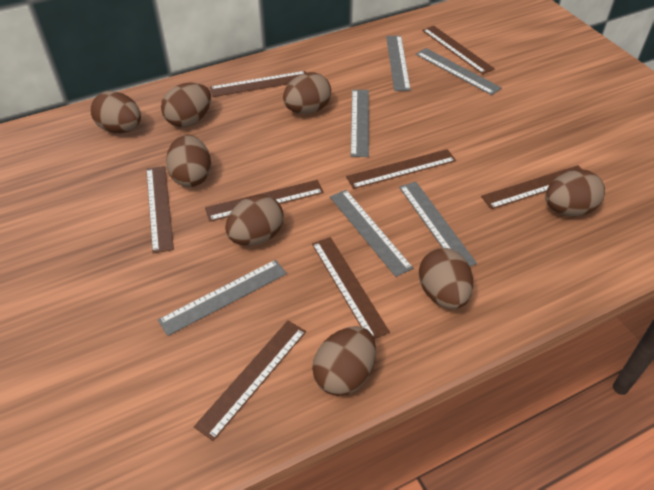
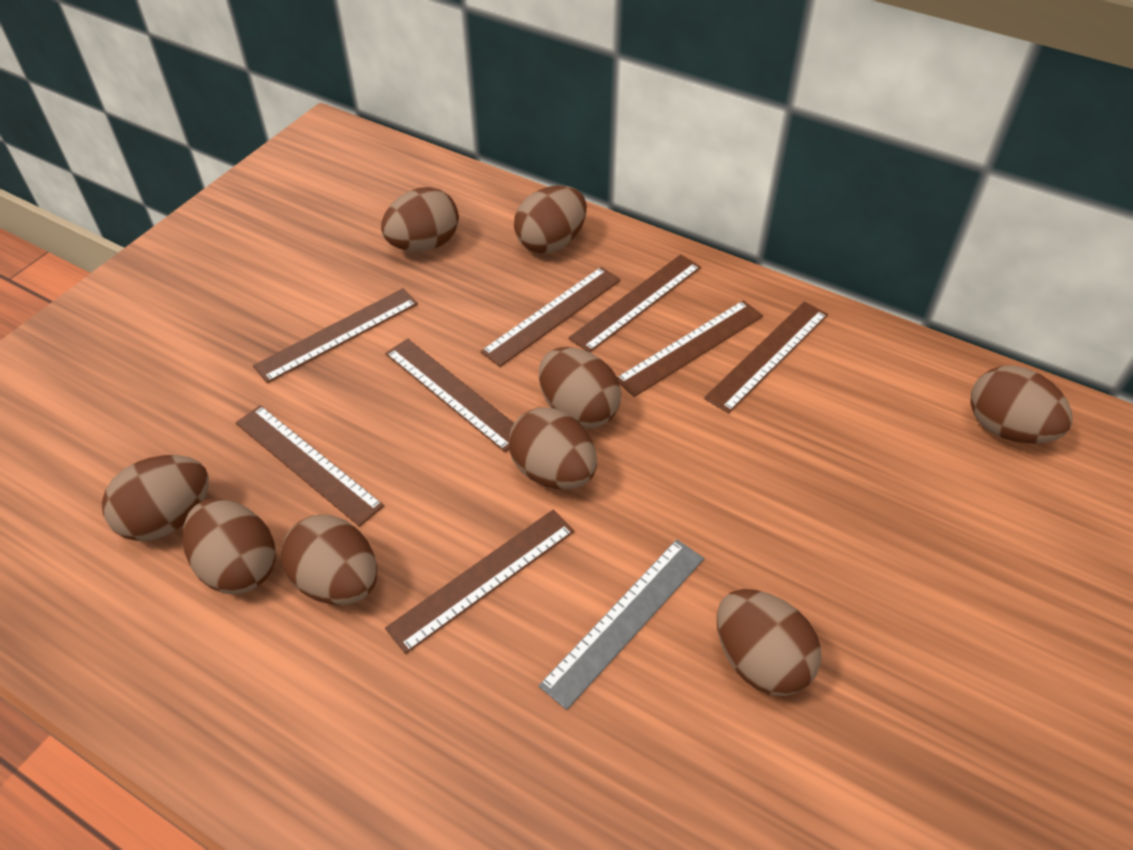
brown egg: [90,91,141,133] [161,82,211,127] [166,135,211,187] [225,194,283,246] [283,72,331,114] [312,326,376,396] [419,248,473,309] [545,170,605,216] = 8 -> [102,455,209,541] [183,499,276,594] [281,515,377,605] [381,187,459,252] [509,407,597,489] [514,185,587,254] [539,347,621,429] [717,589,821,696] [970,365,1073,444] = 9
grey ruler: [158,260,287,336] [330,190,413,277] [351,90,369,157] [386,36,411,91] [399,181,477,266] [416,48,502,95] = 6 -> [539,539,704,710] = 1

